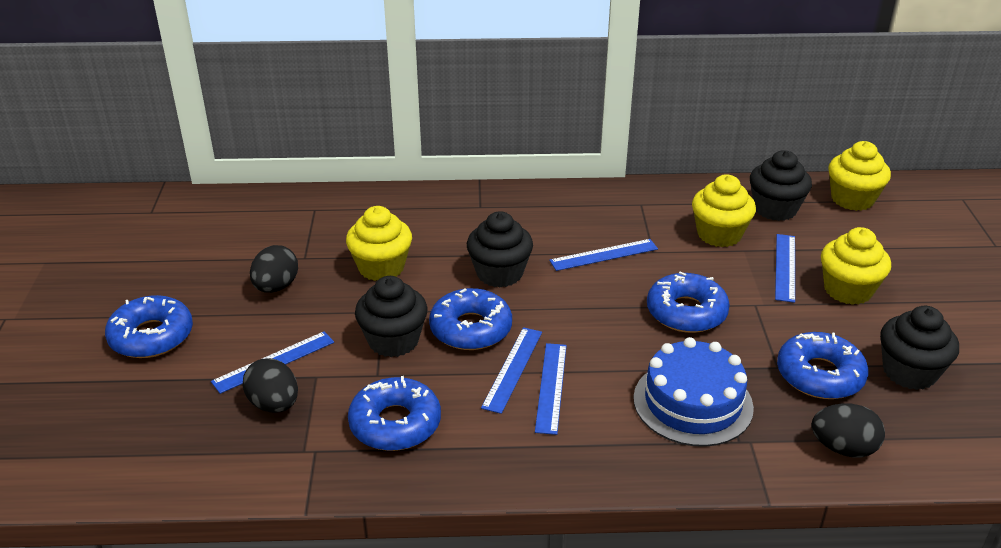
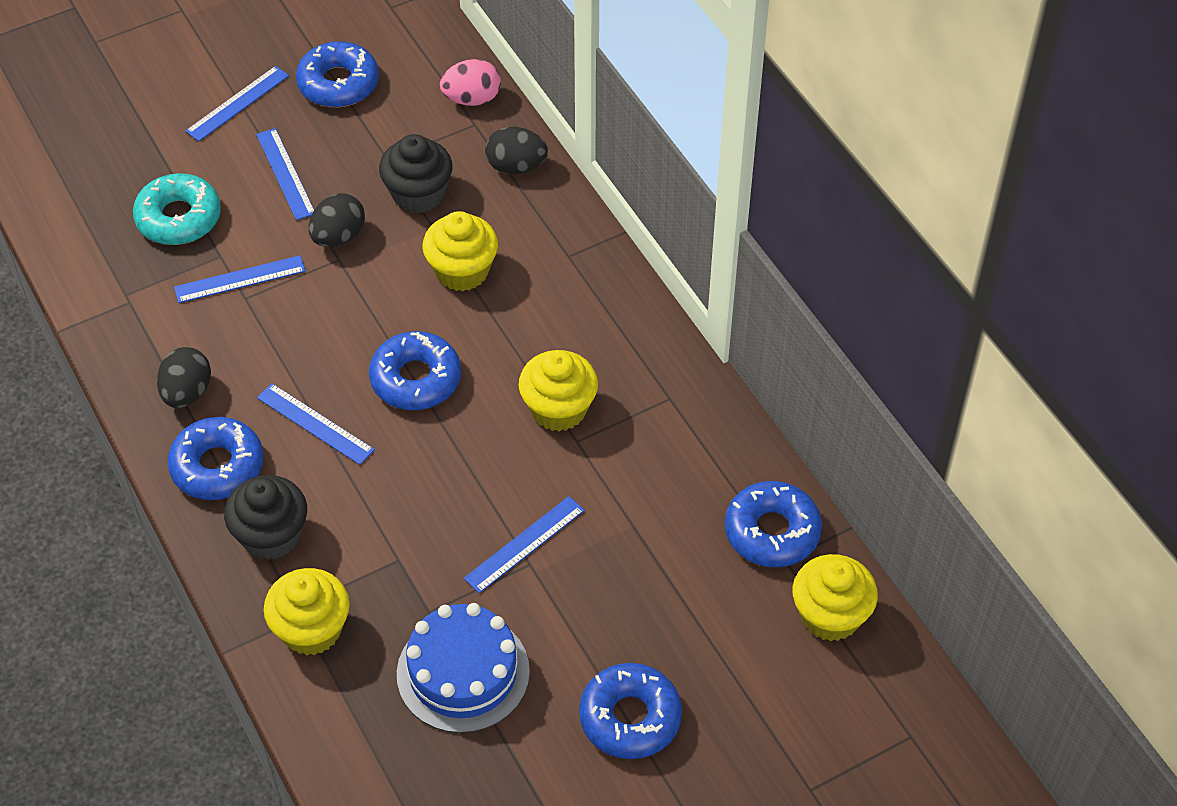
black cupcake: [355,276,427,357] [467,211,533,288] [750,150,812,221] [880,306,959,390] = 4 -> [224,475,307,560] [379,134,453,213] = 2
pink egg: none = 0 -> [440,59,501,106] = 1
turquoise donut: none = 0 -> [133,173,221,245] = 1

